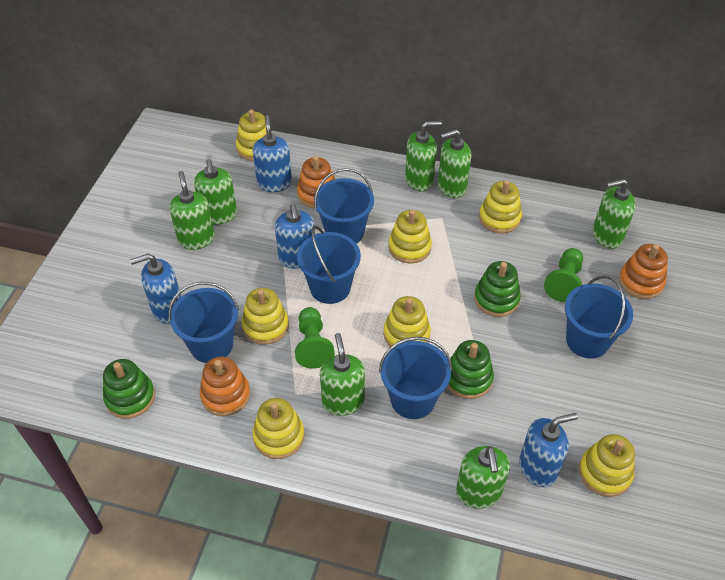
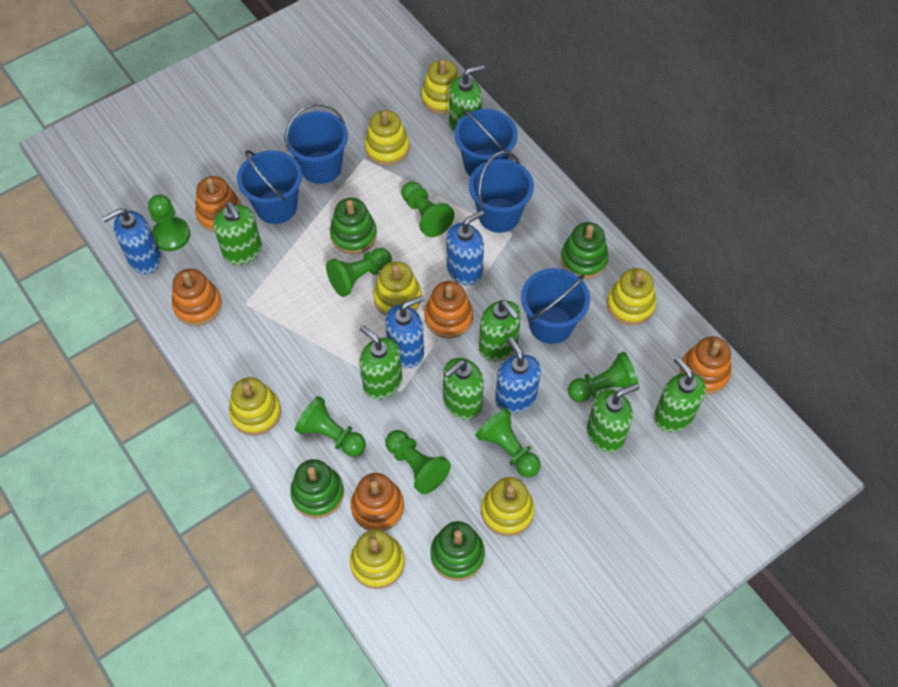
green pawn: [295,307,335,368] [544,248,583,302] = 2 -> [148,195,190,251] [295,396,366,457] [326,248,392,297] [385,430,451,494] [401,182,455,237] [475,408,541,477] [568,352,640,402] = 7
green stacking toy: [103,359,155,419] [447,340,494,399] [474,261,521,317] = 3 -> [290,459,344,518] [330,198,377,254] [430,521,485,581] [561,222,609,279] = 4
orange stacking toy: [199,357,250,416] [297,156,335,209] [619,244,668,299] = 3 -> [172,269,222,326] [195,176,241,232] [351,473,404,531] [425,281,473,338] [680,336,731,394] = 5

